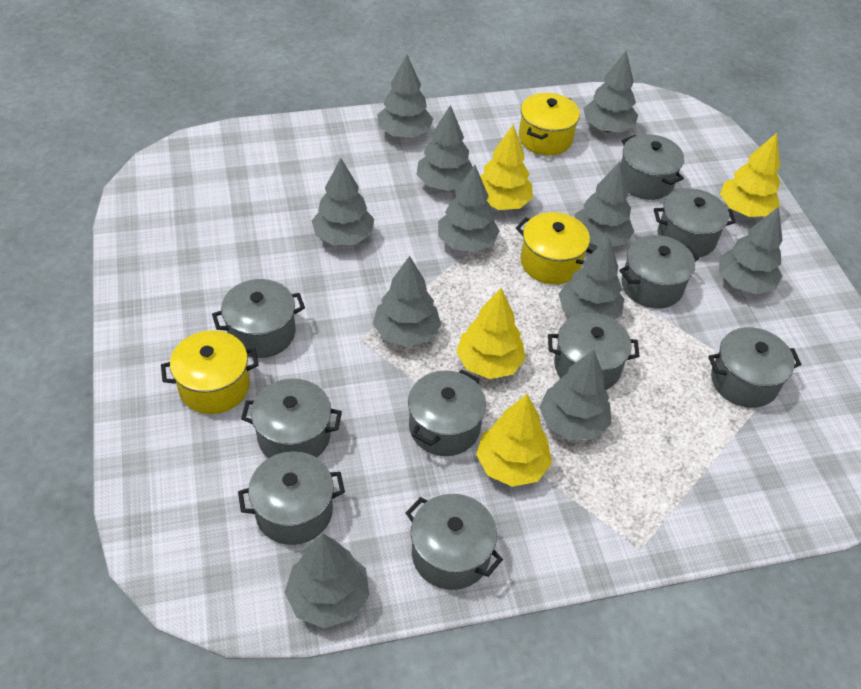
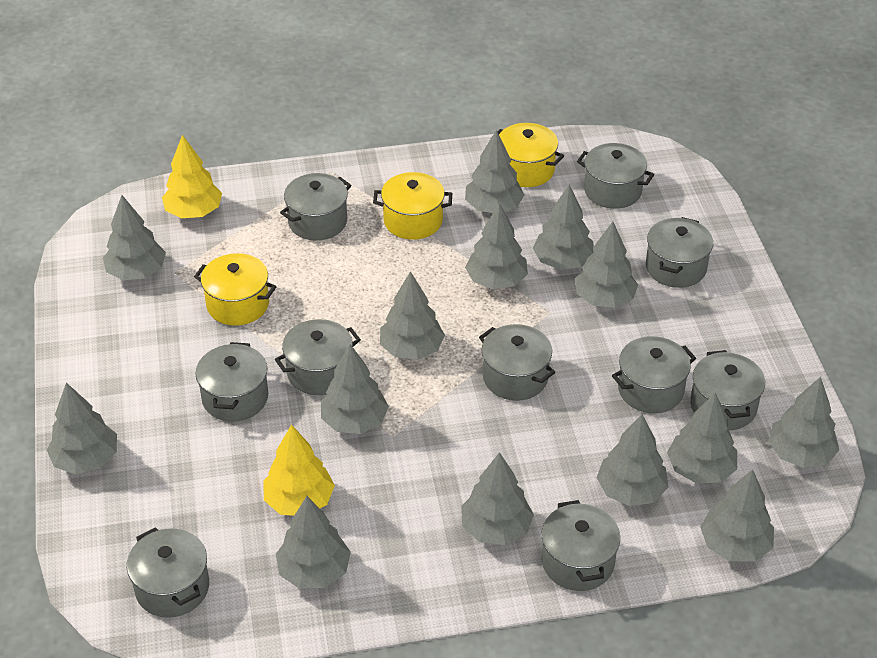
grey tree: [284,534,369,628] [312,158,374,246] [373,256,441,347] [377,55,433,138] [416,105,473,191] [438,165,500,252] [539,350,611,441] [559,237,624,320] [574,162,634,247] [583,51,638,133] [719,207,783,294] = 11 -> [47,383,117,474] [103,195,166,280] [276,496,351,589] [321,344,389,434] [380,271,445,360] [461,452,534,545] [465,130,524,213] [465,203,528,289] [533,184,594,270] [575,222,638,308] [596,414,668,506] [667,392,737,483] [700,469,774,562] [768,377,839,468] = 14
yellow tree: [456,288,526,379] [476,394,552,487] [480,125,533,210] [720,133,780,217] = 4 -> [162,135,222,218] [263,424,335,516] = 2

